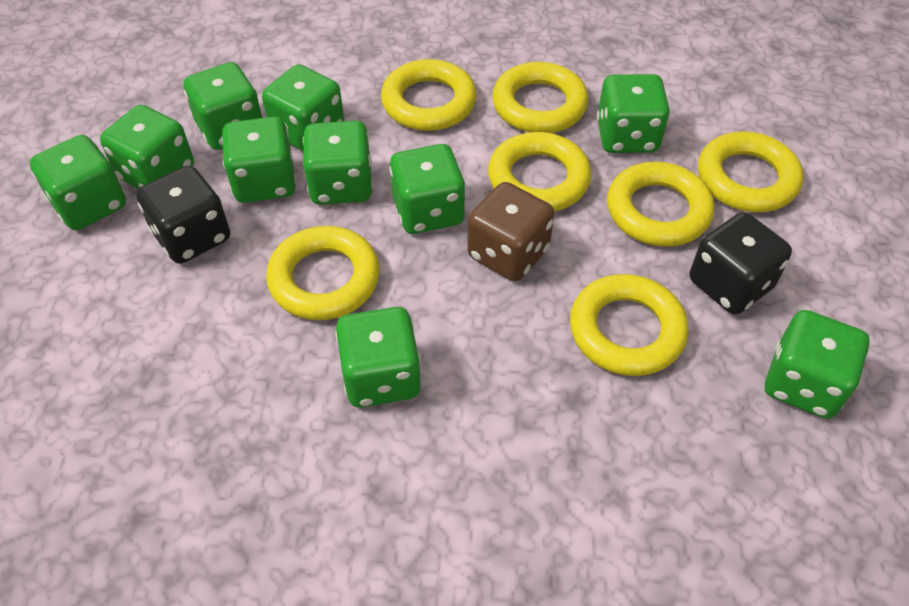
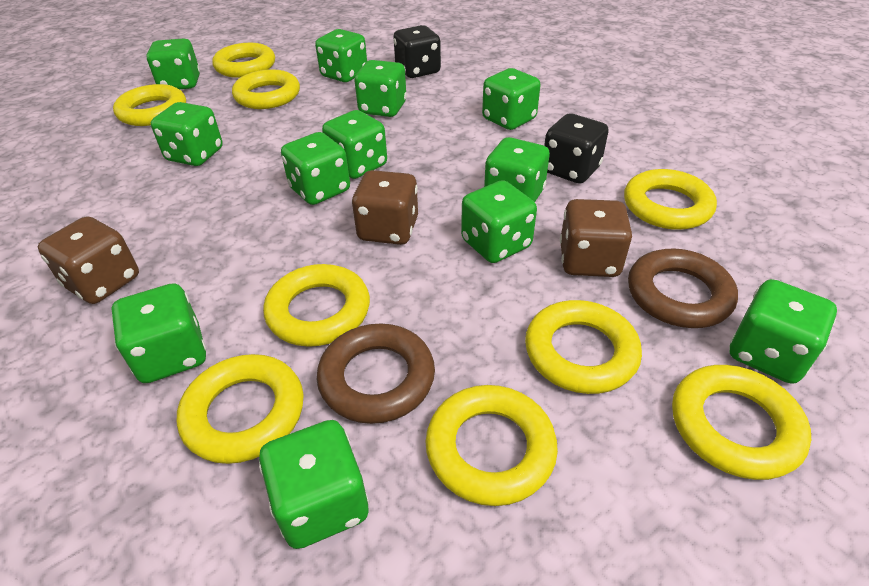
brown dice: [467,182,554,281] = 1 -> [38,216,139,304] [352,170,418,245] [560,199,632,277] = 3
brown ring: none = 0 -> [317,324,435,424] [628,248,738,328] = 2
green dice: [30,135,126,230] [100,105,194,189] [184,62,263,150] [221,116,296,203] [262,64,344,151] [303,121,373,205] [335,307,422,408] [389,144,466,234] [597,74,670,153] [765,310,870,419] = 10 -> [111,283,206,383] [146,39,200,89] [151,102,223,166] [259,420,369,549] [281,132,350,205] [315,29,367,82] [322,110,387,179] [354,60,407,117] [461,180,537,263] [482,68,540,130] [484,137,550,202] [729,279,837,384] = 12
yellow ring: [266,226,380,320] [381,59,477,131] [488,132,591,212] [492,62,588,133] [570,274,689,376] [607,162,714,247] [698,132,803,212] = 7 -> [113,84,186,126] [177,354,304,464] [212,43,275,78] [232,69,300,109] [263,264,370,347] [426,385,558,506] [525,300,642,394] [624,169,717,230] [672,365,811,480] = 9

